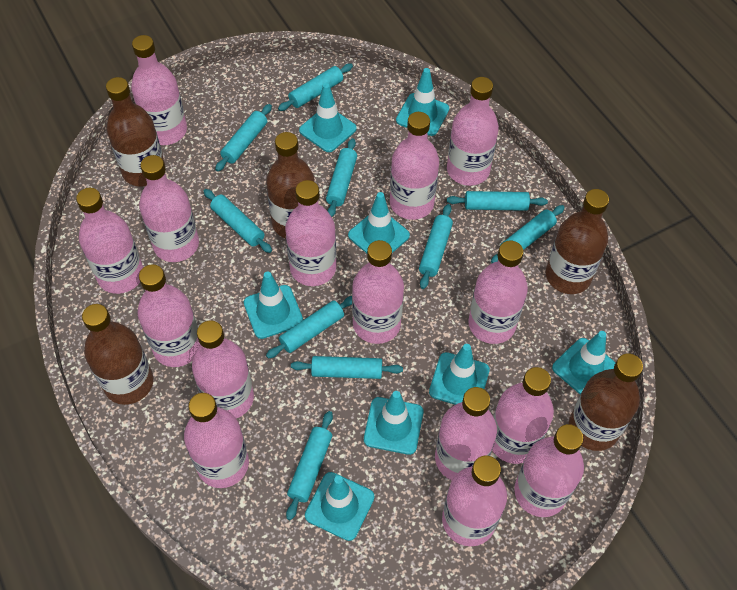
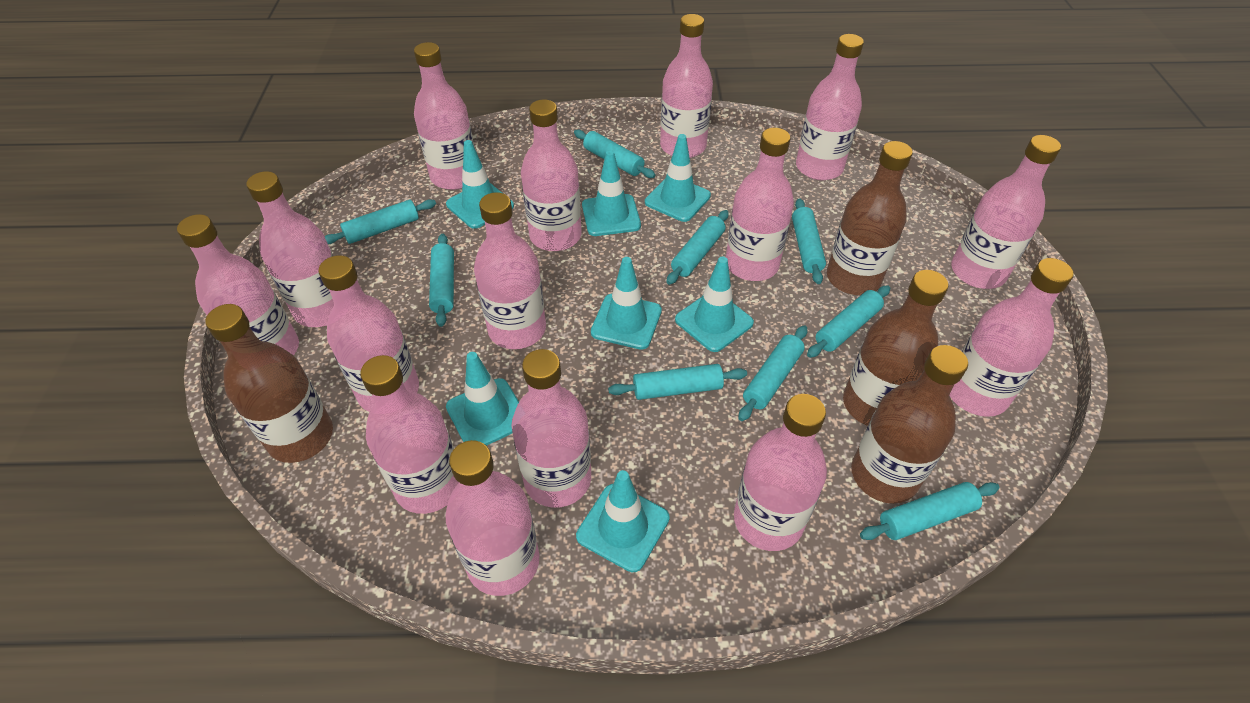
brown bottle: [82,304,153,405] [106,77,166,187] [266,132,315,238] [546,189,609,294] [569,353,643,451] = 5 -> [205,304,333,463] [827,141,913,295] [843,270,948,426] [851,345,968,504] = 4
turquoise rolling pin: [204,189,272,253] [215,104,272,171] [266,296,352,358] [278,64,353,111] [286,411,333,520] [291,356,403,379] [326,138,357,217] [419,204,453,289] [447,191,548,211] [491,205,565,263] = 10 -> [325,199,436,244] [429,234,454,327] [574,130,655,178] [608,364,747,400] [667,210,729,285] [738,325,807,421] [792,198,826,284] [807,285,890,358] [860,482,1000,540] = 9
turquoise traffic cone: [244,271,303,339] [299,83,357,152] [305,472,375,541] [348,192,410,253] [364,391,423,455] [396,68,449,136] [429,344,490,405] [552,331,616,395] = 8 -> [446,140,514,229] [446,352,519,446] [576,470,670,572] [582,150,641,236] [591,257,662,350] [645,134,711,222] [675,257,754,352] = 7

